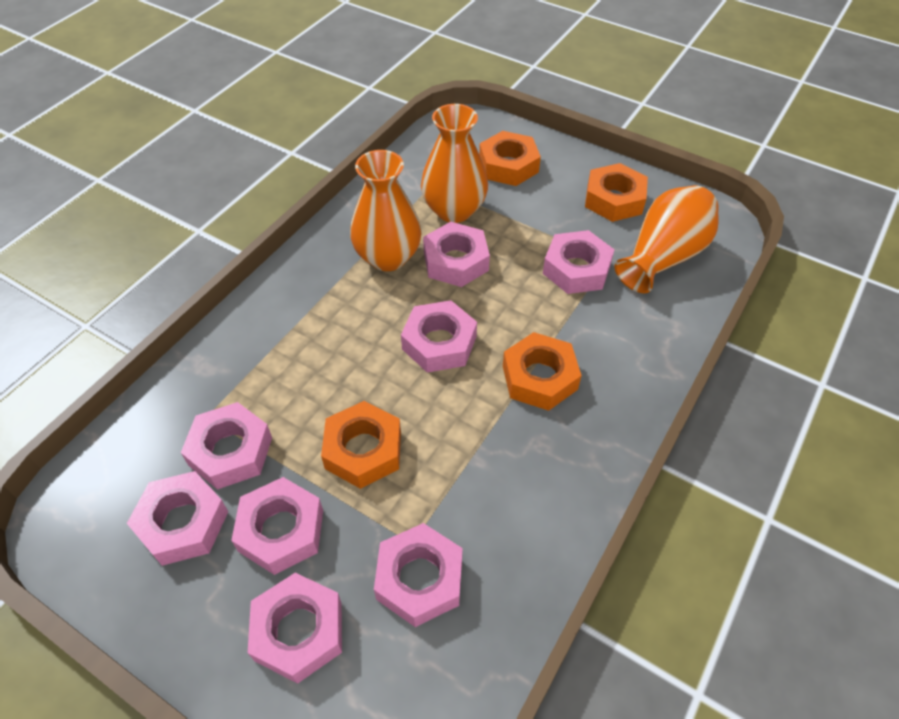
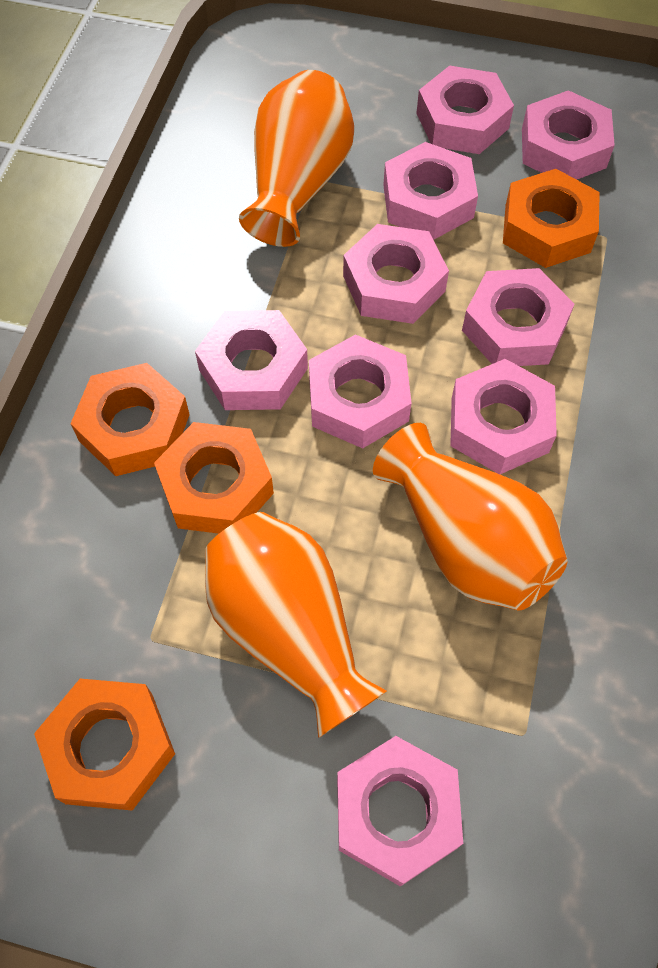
pink nut: [127,471,228,566] [181,402,272,490] [231,477,323,575] [248,573,342,684] [374,523,463,627] [401,300,477,373] [423,222,490,287] [543,230,615,294] = 8 -> [195,310,308,410] [309,334,412,448] [337,736,463,886] [343,224,449,324] [383,142,478,240] [416,65,514,154] [450,359,557,474] [462,268,574,366] [522,90,615,180] = 9

